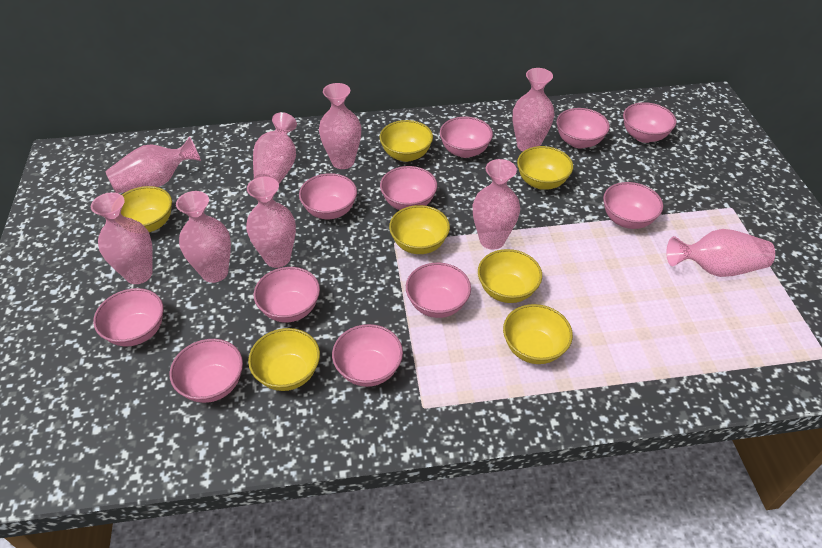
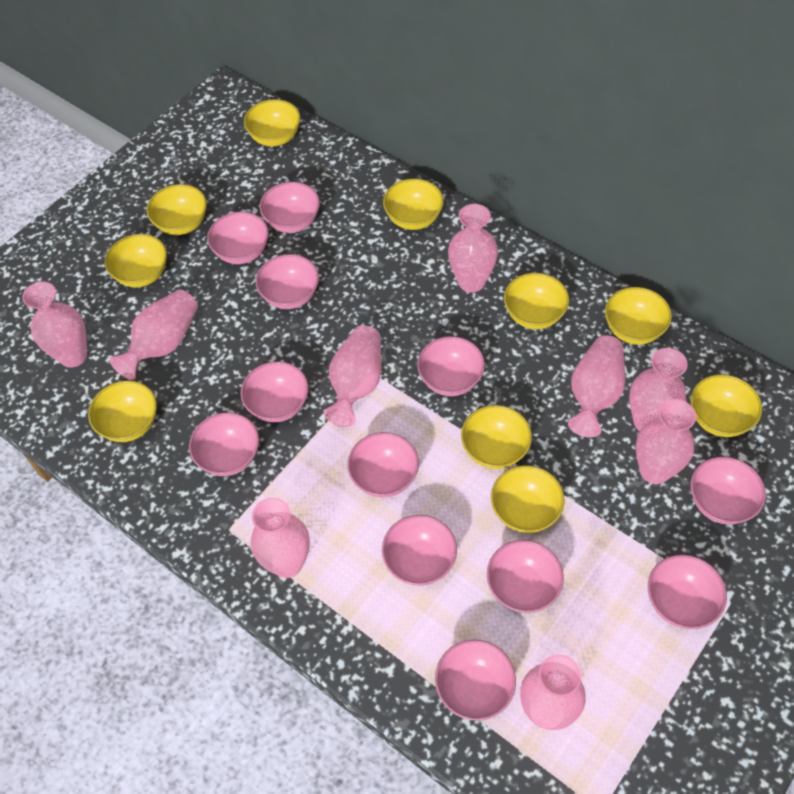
pink bowl: [93,288,163,347] [170,339,243,403] [254,267,320,323] [299,173,357,219] [332,324,403,387] [380,166,437,210] [406,263,471,318] [440,117,493,158] [557,108,610,149] [603,182,663,229] [623,102,676,143] = 11 -> [189,412,259,476] [207,212,269,264] [241,362,309,422] [256,254,319,309] [259,182,320,233] [347,432,419,498] [382,515,457,586] [417,336,485,396] [435,640,516,721] [487,540,564,613] [648,555,727,629] [690,457,766,525] = 12
yellow bowl: [121,186,172,232] [248,328,320,391] [380,120,433,162] [389,205,450,254] [478,249,542,303] [503,304,573,364] [517,146,573,190] = 7 -> [88,381,157,442] [105,234,167,287] [146,184,207,235] [244,99,300,146] [383,179,444,230] [461,405,532,469] [491,465,565,533] [504,273,569,329] [605,287,672,345] [691,374,762,437] = 10

